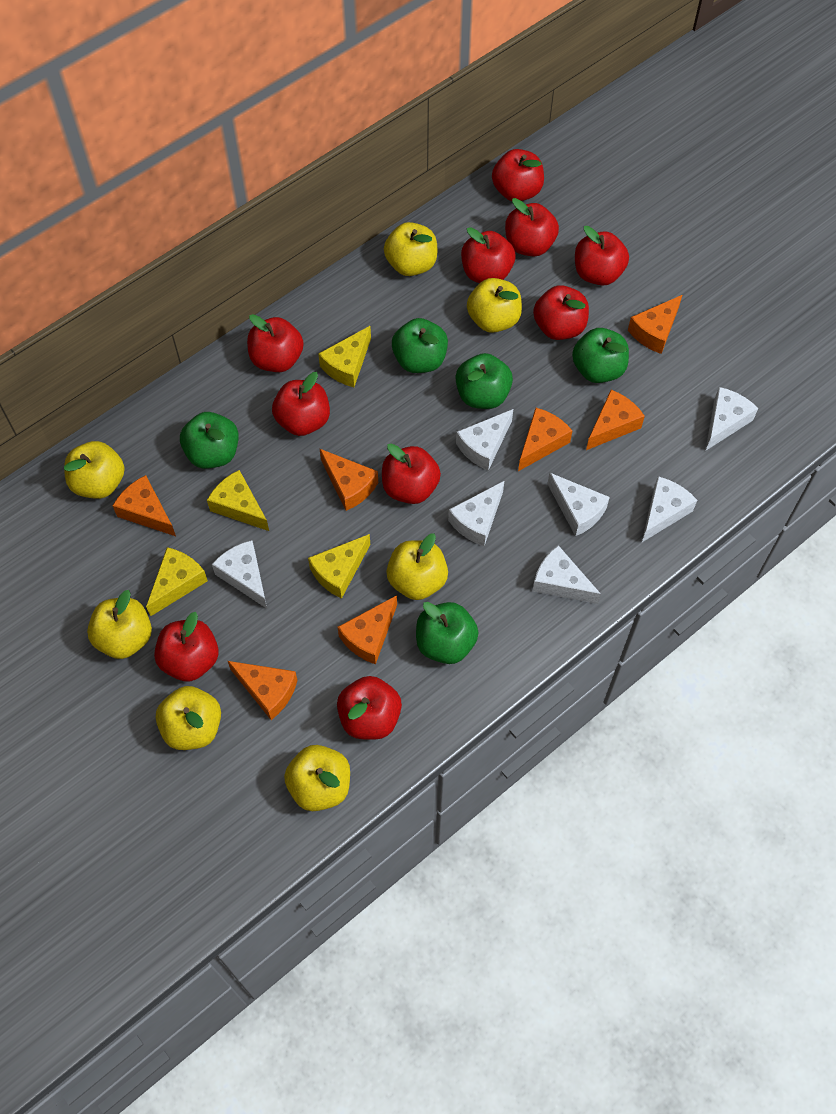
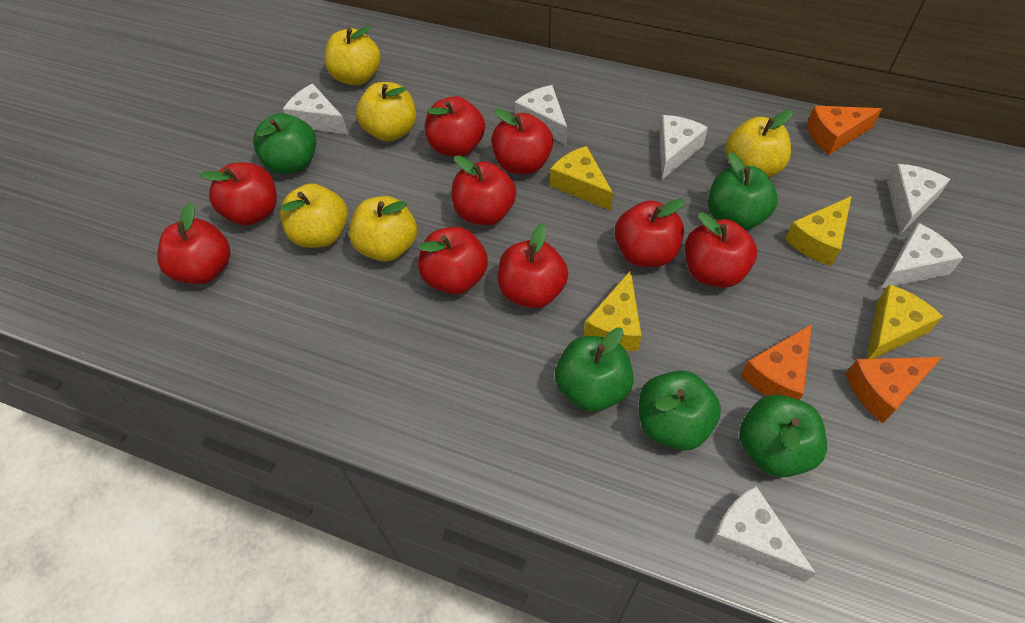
orange cheese: [113,475,176,536] [228,661,297,720] [320,449,378,511] [338,595,397,664] [518,408,573,471] [586,390,645,450] [628,295,682,354] = 7 -> [741,324,812,400] [807,106,882,155] [846,357,942,423] = 3
red apple: [154,612,219,682] [247,314,304,372] [272,372,330,436] [337,676,402,740] [382,443,441,504] [461,227,515,283] [492,149,544,201] [505,198,559,257] [533,285,589,340] [575,226,629,286] = 10 -> [157,202,231,284] [200,163,277,225] [418,227,488,294] [425,96,485,157] [452,155,516,225] [491,108,553,174] [498,224,568,308] [615,199,685,267] [685,212,757,288] = 9
white cheese: [212,540,267,609] [448,481,504,546] [456,409,513,471] [533,545,601,604] [547,473,610,536] [642,476,697,542] [705,387,758,451] = 7 -> [283,84,348,134] [514,85,567,146] [659,115,708,180] [710,486,816,582] [880,223,964,289] [887,164,950,234] = 6
yellow apple: [64,441,125,499] [87,590,152,659] [156,686,221,750] [284,745,350,811] [384,222,437,276] [386,533,448,600] [467,278,522,333] = 7 -> [280,183,348,248] [325,26,381,85] [349,196,417,262] [356,82,416,142] [725,110,793,177] = 5

